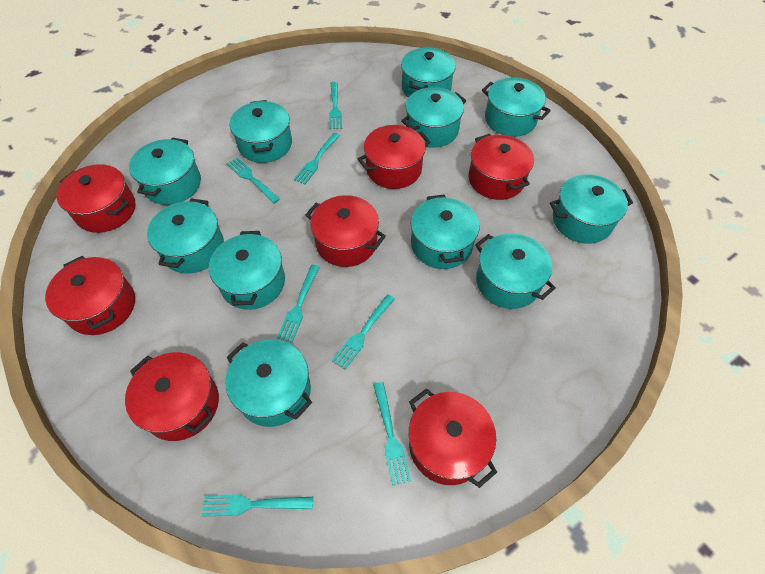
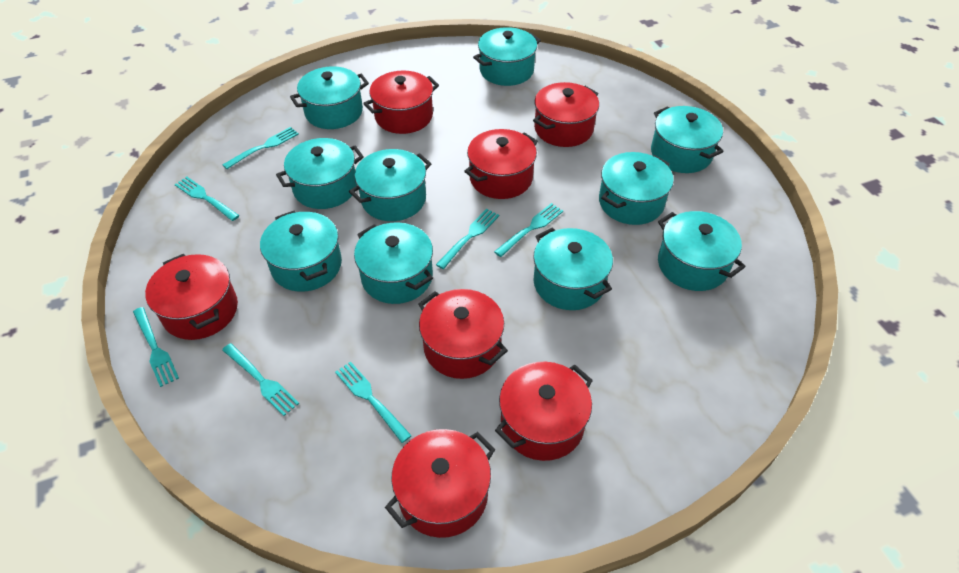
turquoise pot: [129,137,201,205] [147,198,224,274] [209,231,285,310] [226,339,312,427] [230,100,292,163] [401,47,456,98] [401,87,466,148] [411,195,480,269] [475,233,556,309] [482,77,551,137] [550,174,633,244] = 11 -> [260,210,342,292] [276,138,364,209] [290,66,369,129] [349,149,432,221] [354,222,433,304] [473,27,541,86] [533,228,613,310] [599,152,674,225] [651,106,724,173] [658,211,745,291] = 10

